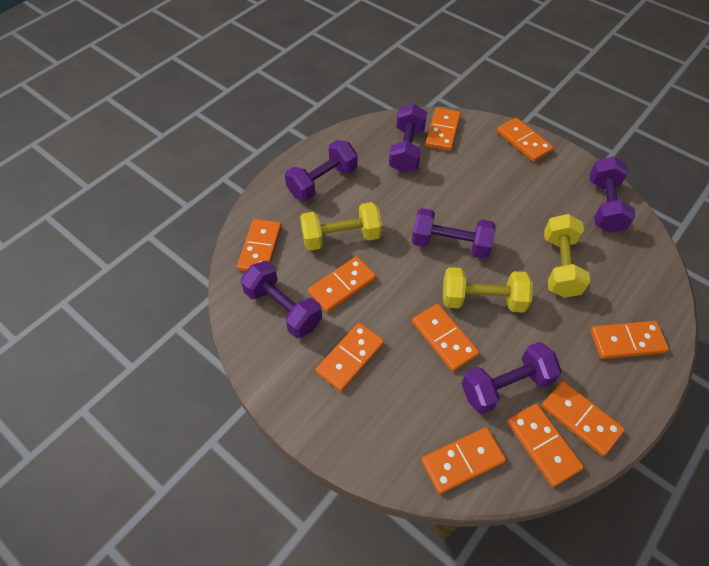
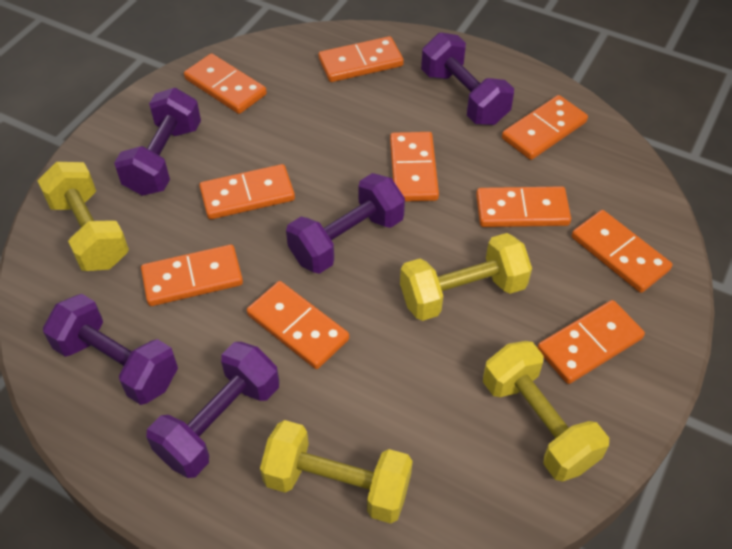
purple dumbbell: [241,261,322,338] [285,140,358,201] [389,104,427,173] [412,208,496,259] [462,342,562,414] [589,157,636,233] = 6 -> [43,294,178,405] [114,88,201,196] [146,342,279,478] [286,173,405,274] [421,33,514,125] = 5
yellow dumbbell: [300,202,382,251] [443,267,533,313] [544,214,590,298] = 3 -> [37,162,129,271] [260,420,413,524] [400,233,532,321] [483,341,609,482] = 4

